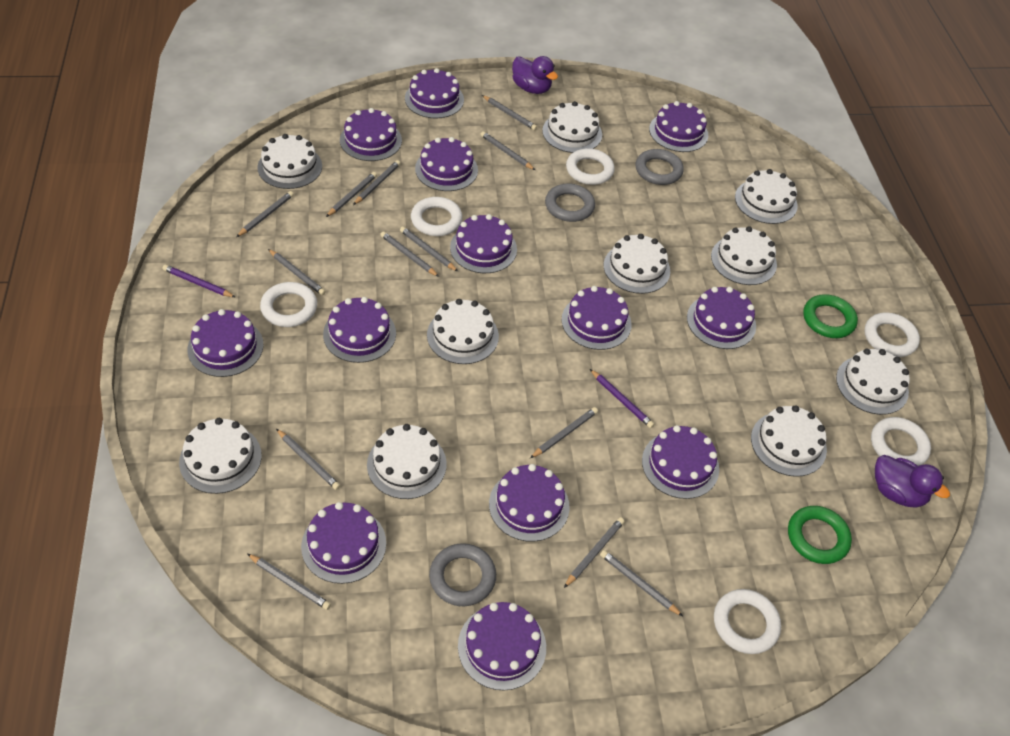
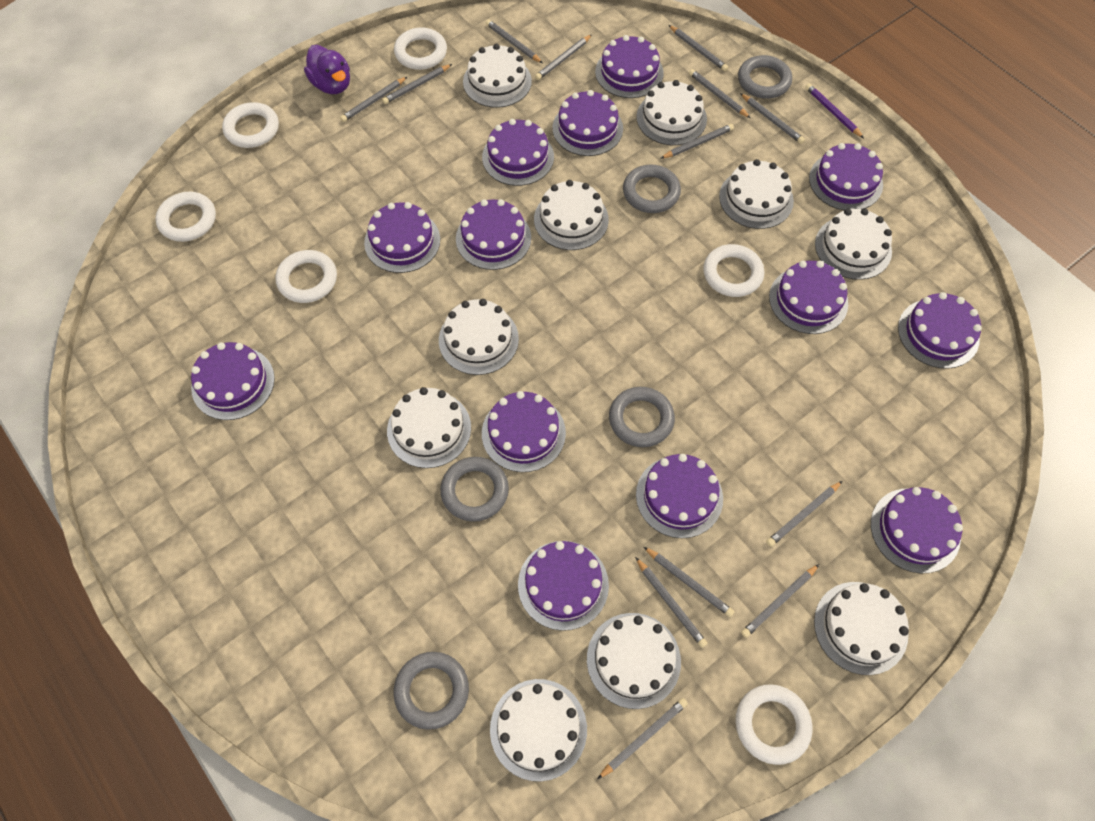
green ring: [788,506,852,564] [803,294,858,338] = 2 -> none = 0
grey ring: [429,543,496,606] [545,184,595,222] [636,149,684,185] = 3 -> [394,652,469,730] [440,457,509,522] [609,387,675,447] [623,165,681,213] [738,55,792,99] = 5
purple duck: [512,56,558,94] [875,455,950,508] = 2 -> [304,45,350,94] = 1
purple pencil: [163,265,235,297] [590,369,654,428] = 2 -> [805,83,864,138] = 1

